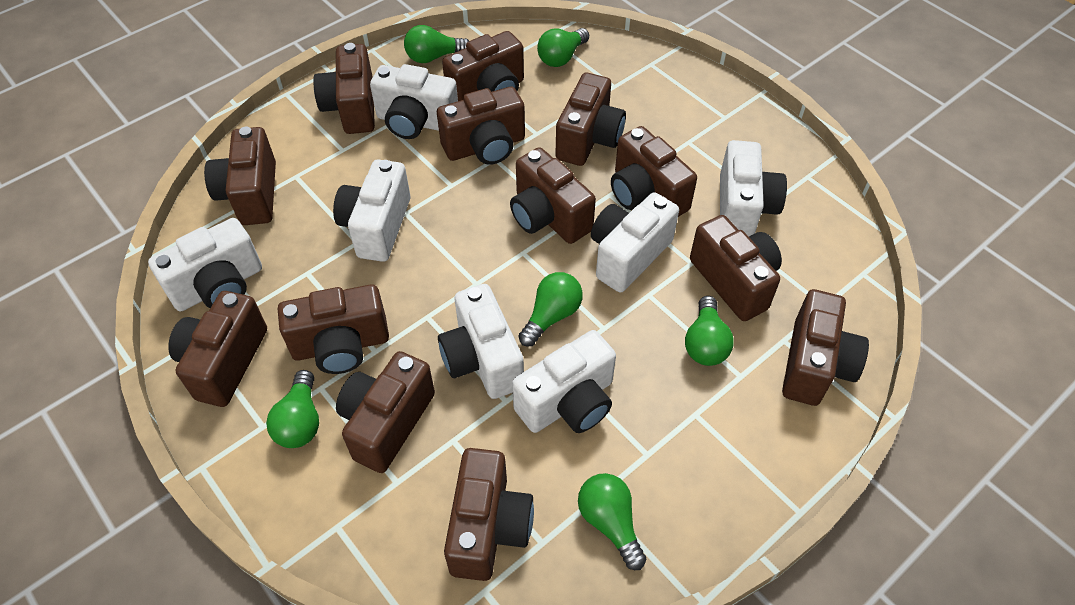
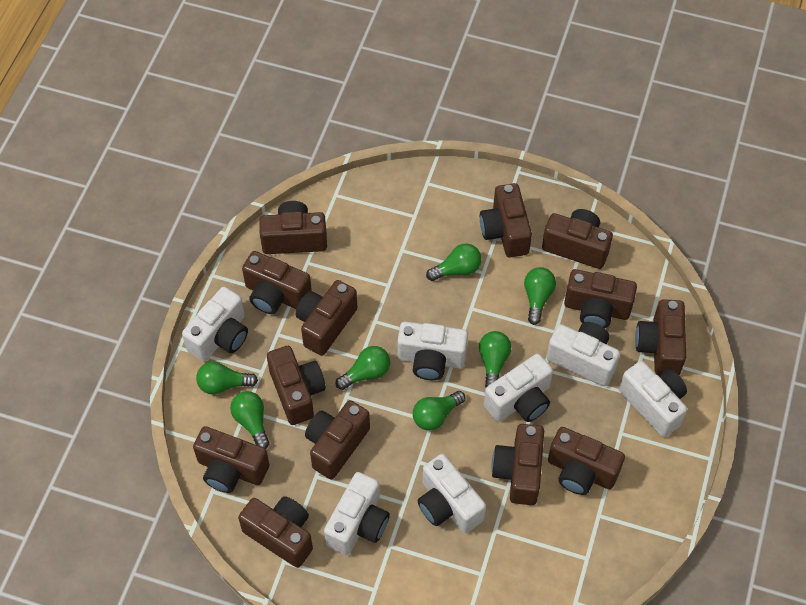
green light bulb: [266,370,319,448] [404,25,469,63] [518,272,583,346] [537,28,589,67] [578,473,647,570] [685,296,734,366] = 6 -> [196,361,258,395] [230,391,270,449] [335,346,390,390] [413,391,465,431] [426,244,481,281] [479,331,511,387] [524,267,556,325] = 7

